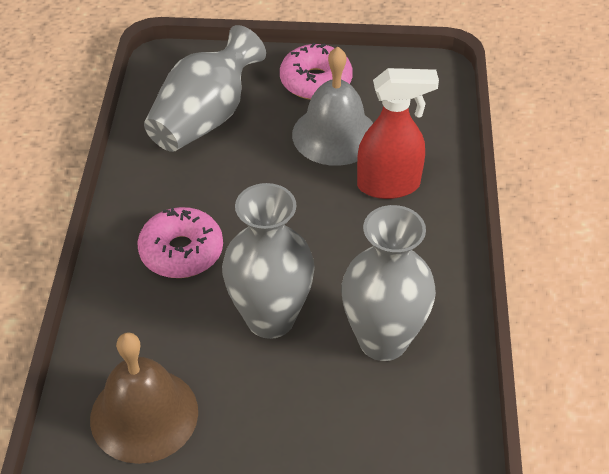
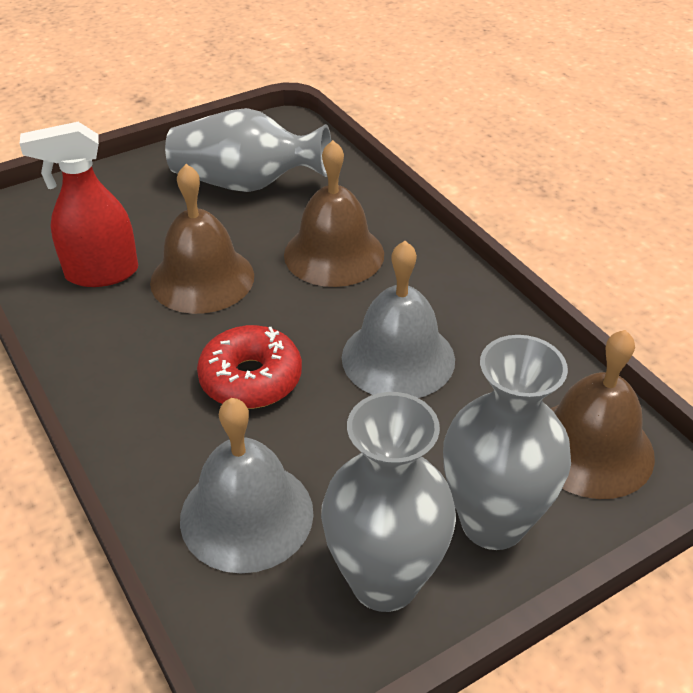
brown bell: [90,332,198,464] = 1 -> [150,164,254,314] [284,140,384,287] [550,330,655,499] = 3
grey bell: [292,47,373,166] = 1 -> [180,398,314,574] [342,241,455,398] = 2
pink donut: [137,207,223,278] [280,43,353,100] = 2 -> none = 0
red donut: none = 0 -> [197,325,302,409] = 1

